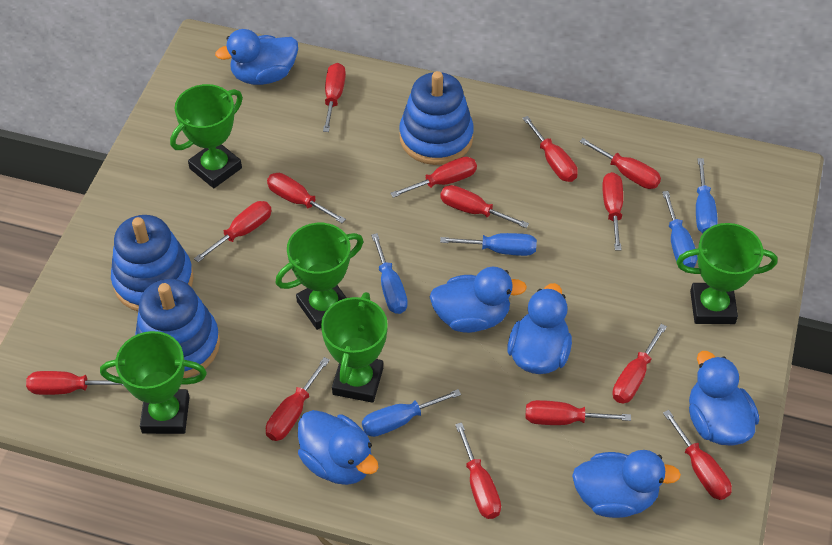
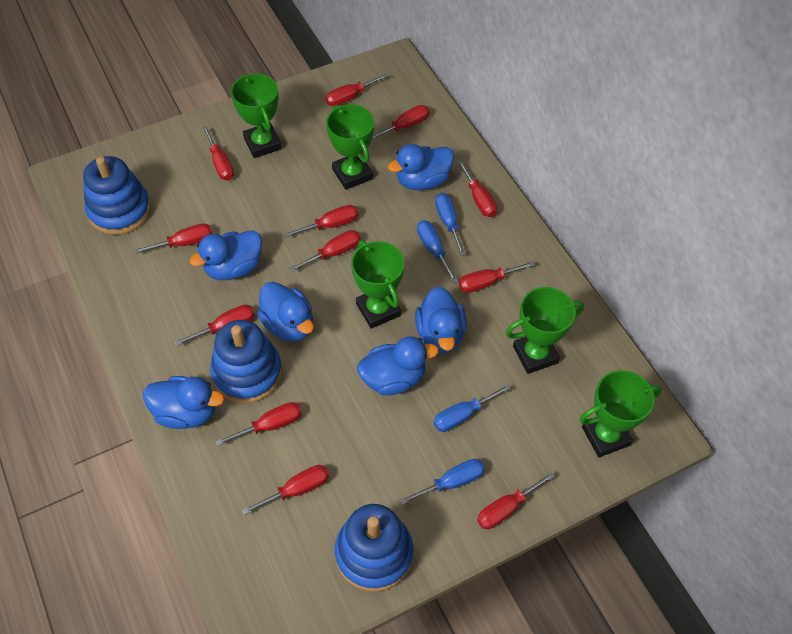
blue screwdriver: [362,389,461,437] [371,233,408,314] [440,233,537,256] [662,191,697,268] [696,158,718,233] = 5 -> [399,459,485,505] [417,220,458,283] [433,384,511,432] [435,193,466,256] = 4
red screwdriver: [26,371,124,395] [194,201,272,262] [266,357,330,441] [267,173,346,223] [323,63,346,132] [390,157,477,198] [440,185,529,228] [455,422,501,519] [522,116,578,182] [526,400,631,425] [579,138,661,189] [602,172,623,251] [612,324,667,404] [663,410,732,500] = 14 -> [134,223,212,254] [175,305,255,346] [202,126,234,181] [216,402,302,446] [242,465,329,515] [284,205,359,238] [289,230,361,272] [326,73,388,106] [371,105,430,141] [457,160,497,217] [459,261,535,293] [477,472,555,529] = 12

